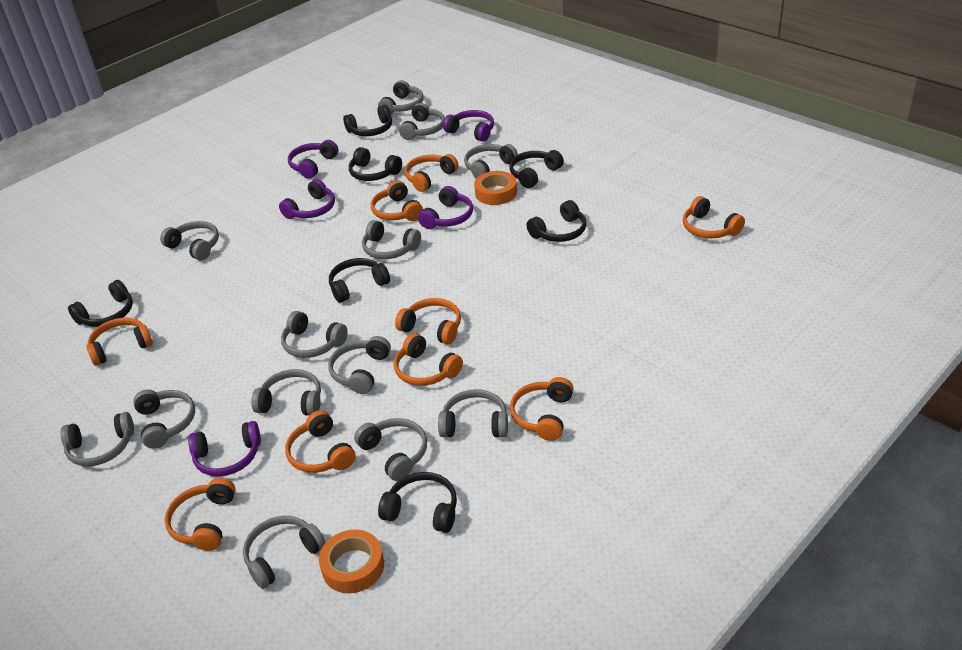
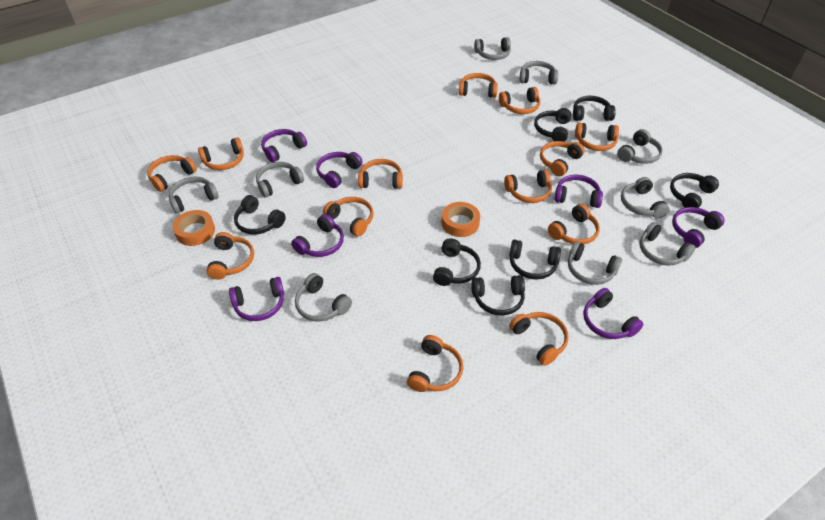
grey headphones: [60,412,134,466] [133,389,195,449] [160,221,219,260] [243,516,326,589] [251,369,321,416] [281,311,348,358] [328,336,391,394] [354,418,427,481] [362,220,421,259] [378,80,424,114] [399,103,445,140] [438,389,508,438] [464,144,518,178] = 13 -> [169,177,219,214] [256,162,304,198] [295,273,352,322] [474,37,511,60] [520,61,558,84] [568,241,622,285] [617,129,663,164] [621,177,670,219] [640,222,695,266] = 9
orange headphones: [86,317,153,366] [165,478,236,551] [285,410,356,473] [371,181,423,221] [394,333,463,386] [395,298,461,344] [405,154,459,192] [510,377,574,441] [683,196,745,238] = 9 -> [147,155,197,192] [198,137,244,170] [206,232,254,280] [323,197,374,237] [358,159,403,189] [407,335,463,392] [459,73,498,98] [499,87,540,114] [504,170,552,203] [509,312,569,366] [540,141,585,176] [548,204,600,244] [575,123,619,151] = 13
purple headphones: [188,421,261,476] [279,179,335,219] [288,140,339,179] [418,186,473,229] [443,110,494,141] = 5 -> [229,277,284,321] [261,129,307,163] [291,214,344,257] [316,152,362,188] [555,175,603,208] [583,288,644,339] [672,207,725,248] = 7

